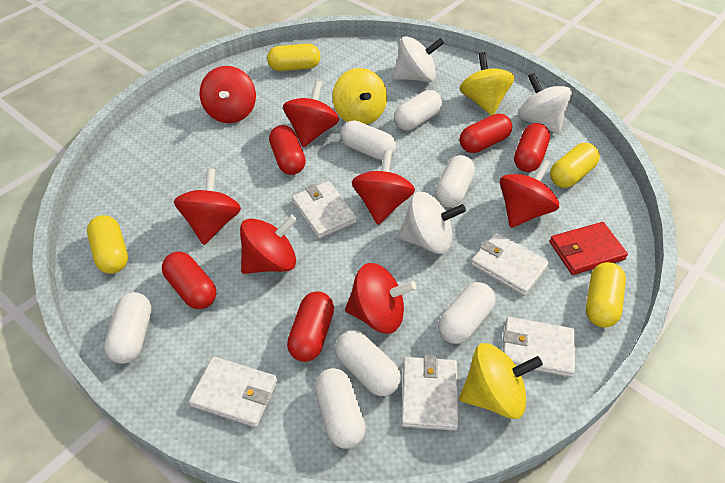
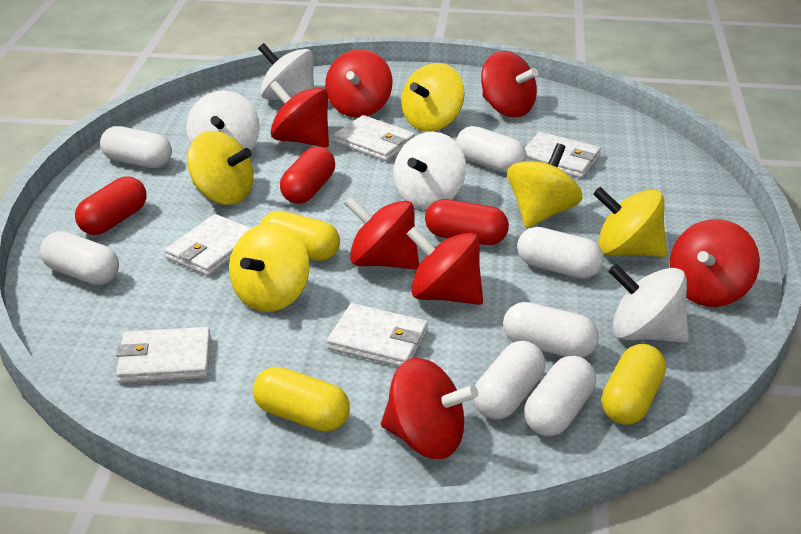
red capsule: [162,251,216,309] [269,125,306,175] [287,291,334,362] [460,113,512,153] [514,123,550,172] = 5 -> [75,176,146,235] [280,147,335,204] [425,199,509,245] = 3
red wallet: [550,222,628,275] = 1 -> none = 0
white spinning top: [393,36,444,82] [398,192,466,254] [518,73,572,134] = 3 -> [186,90,260,150] [258,43,314,101] [393,132,466,209] [608,264,689,343] = 4
yellow capsule: [87,215,128,274] [267,44,321,71] [550,143,600,188] [586,262,626,327] = 4 -> [253,367,350,432] [260,211,340,261] [601,344,666,425] = 3
yellow spinning top: [332,68,387,125] [459,343,543,419] [460,52,515,116] = 3 -> [187,131,253,205] [229,223,310,312] [401,63,465,132] [507,143,583,228] [593,187,667,257] = 5

